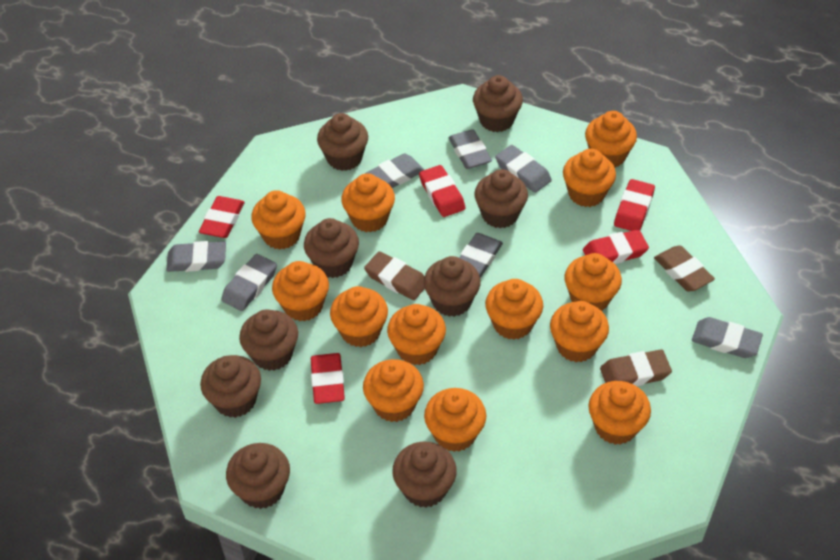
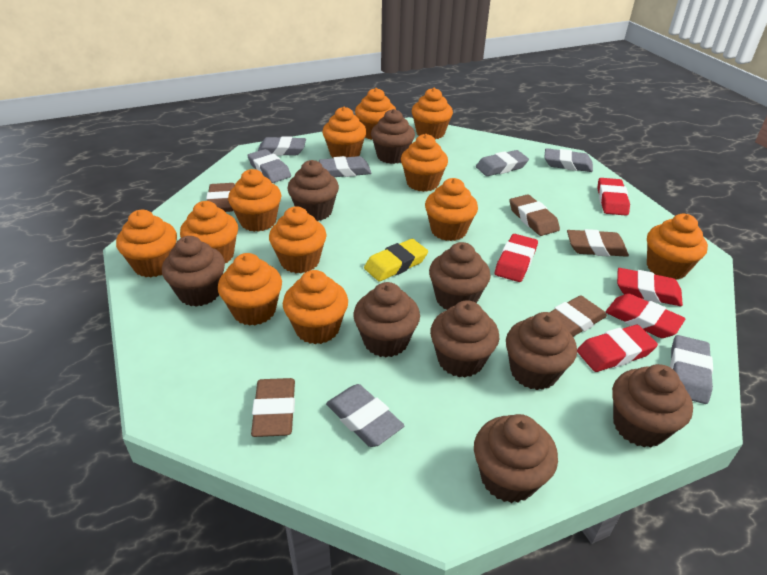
brown eraser: [364,251,425,300] [600,350,672,386] [654,245,715,292] = 3 -> [206,183,235,212] [251,378,295,437] [510,194,560,236] [550,295,607,337] [567,229,629,257] = 5
orange cupcake: [251,190,306,250] [272,261,329,321] [330,286,388,347] [341,173,395,232] [363,359,424,422] [387,304,446,365] [424,388,486,452] [485,279,543,340] [550,301,609,362] [563,149,616,207] [564,253,622,311] [585,111,637,168] [589,381,651,445] = 13 -> [116,210,177,277] [180,201,238,263] [218,253,282,326] [228,169,282,232] [269,206,327,273] [283,270,348,344] [322,107,367,158] [355,88,396,140] [401,134,448,192] [412,88,453,140] [425,178,478,241] [647,214,708,280] = 12
yellow eraser: none = 0 -> [364,239,428,282] = 1

